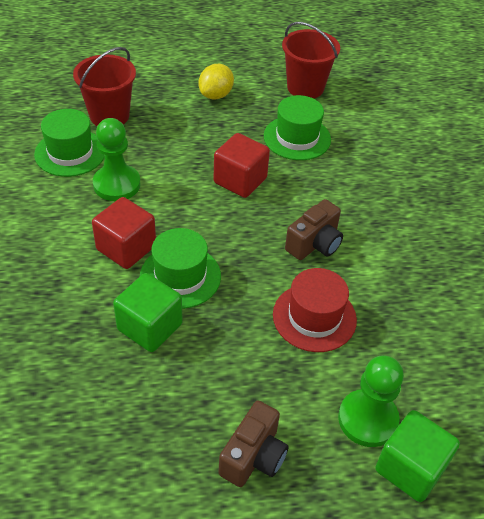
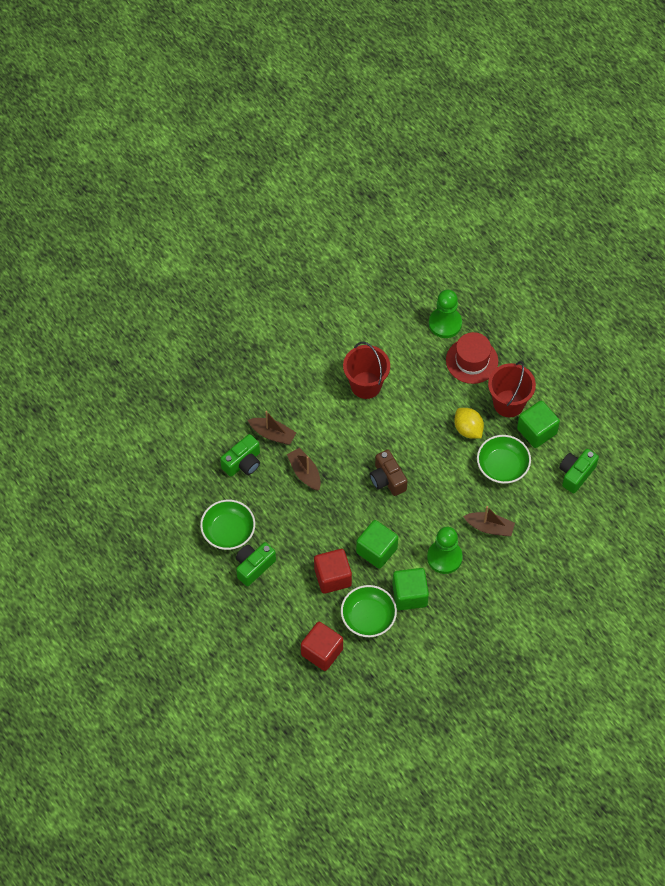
brown boat: none = 0 -> [248,411,296,445] [287,448,321,491] [463,506,515,536] = 3
brown camera: [219,401,289,487] [285,199,343,260] = 2 -> [370,450,407,496] = 1
green bowl: none = 0 -> [200,500,255,550] [341,585,397,637] [477,435,531,484] = 3
green camera: none = 0 -> [220,434,260,477] [236,542,276,586] [559,449,599,494] = 3
green cube: [113,273,183,352] [375,410,460,502] = 2 -> [356,520,398,569] [392,568,429,610] [517,401,560,448] = 3
green hat: [34,109,105,177] [140,228,221,309] [264,95,331,160] = 3 -> none = 0

